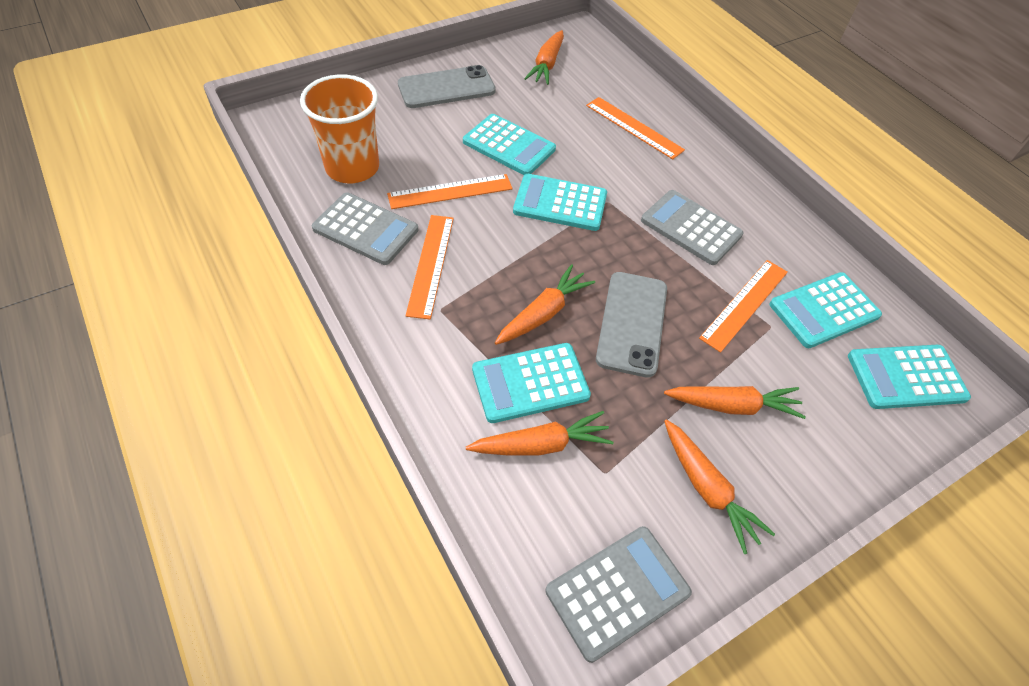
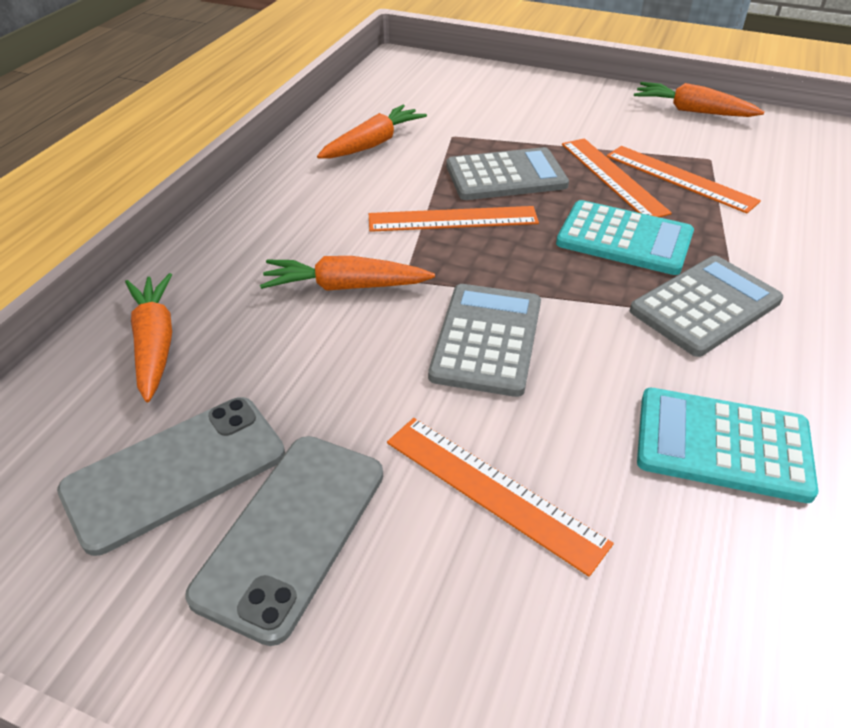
orange carrot: [466,411,614,456] [495,264,595,345] [524,30,564,85] [664,386,806,419] [664,419,775,554] = 5 -> [125,273,172,402] [260,256,435,291] [317,105,427,159] [634,82,765,117] = 4
orange cup: [300,74,379,183] = 1 -> none = 0
turquoise calculator: [463,114,556,175] [472,343,591,423] [513,174,607,231] [770,272,882,348] [848,345,971,409] = 5 -> [556,200,694,275] [637,388,818,503] = 2

